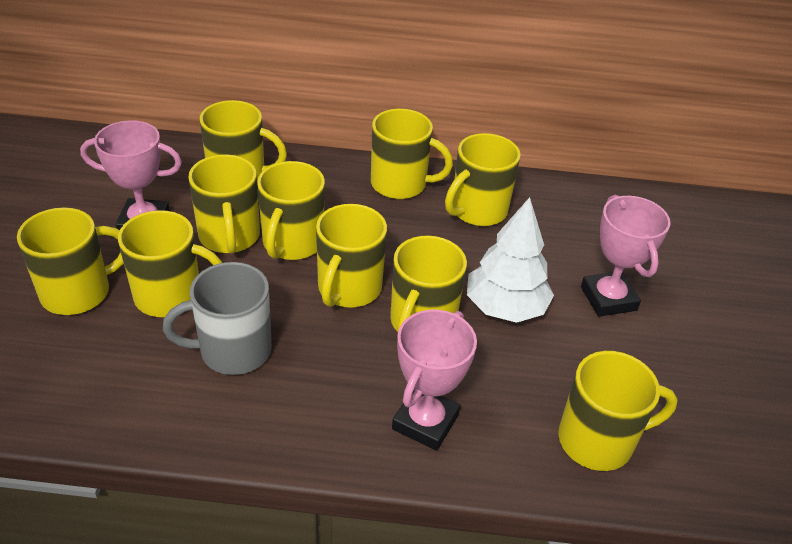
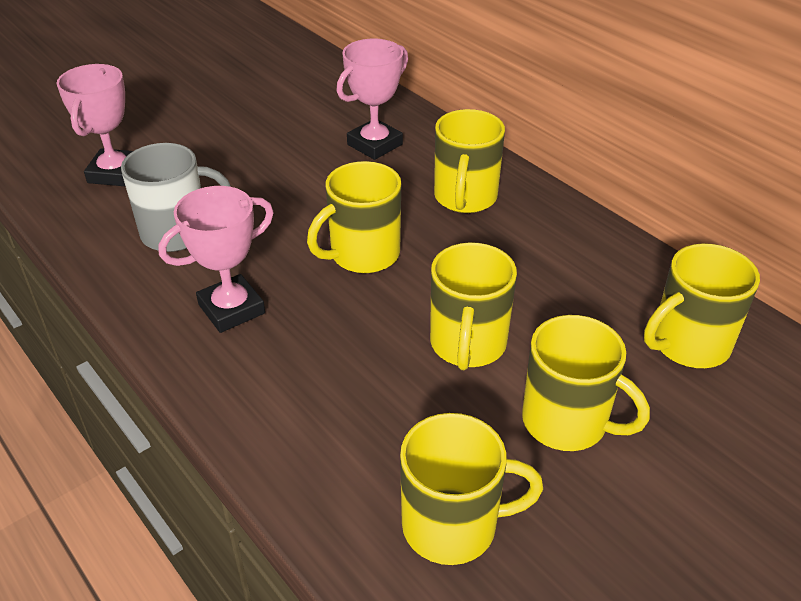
white tree: [467,197,554,323] = 1 -> none = 0
yellow mug: [17,207,124,315] [118,210,222,317] [188,154,260,254] [200,100,287,181] [257,161,325,260] [316,204,387,308] [371,109,453,199] [390,236,467,332] [445,133,521,226] [558,351,678,471] = 10 -> [307,161,401,273] [400,413,543,565] [430,242,517,370] [434,109,505,213] [522,315,650,451] [644,243,760,368] = 6

